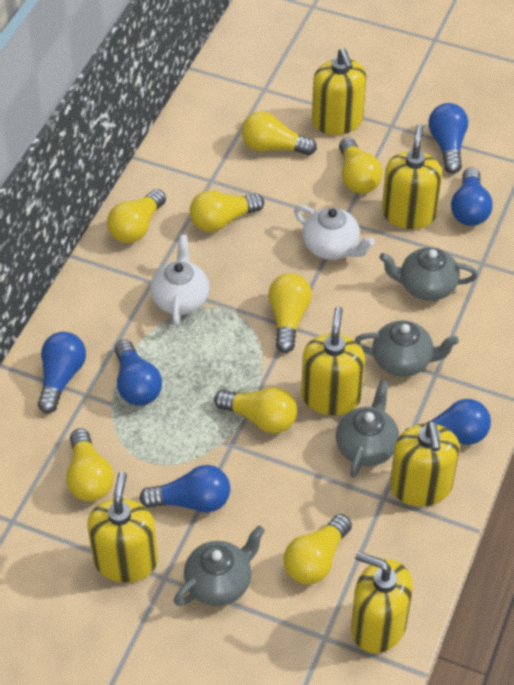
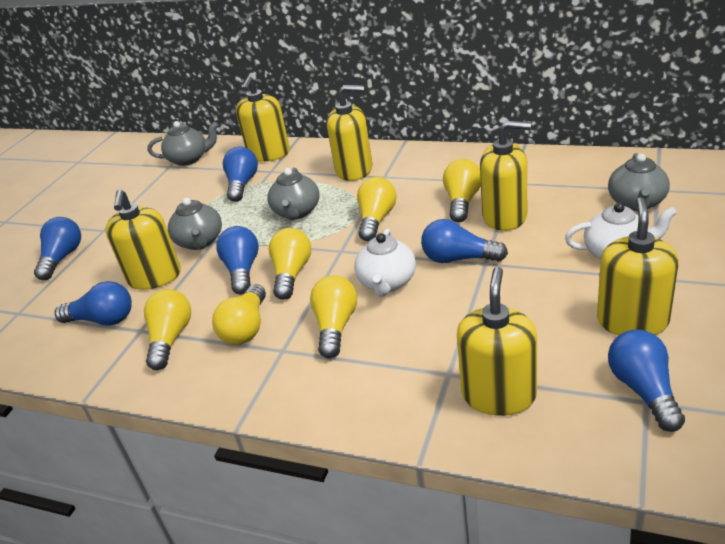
yellow light bulb: [66,428,114,501] [107,189,166,243] [190,190,264,232] [214,388,297,434] [242,111,317,156] [268,273,312,353] [284,514,352,584] [339,138,383,193] = 8 -> [144,289,191,370] [212,284,266,345] [269,228,311,300] [310,276,357,358] [357,177,397,241] [443,159,481,222] = 6

